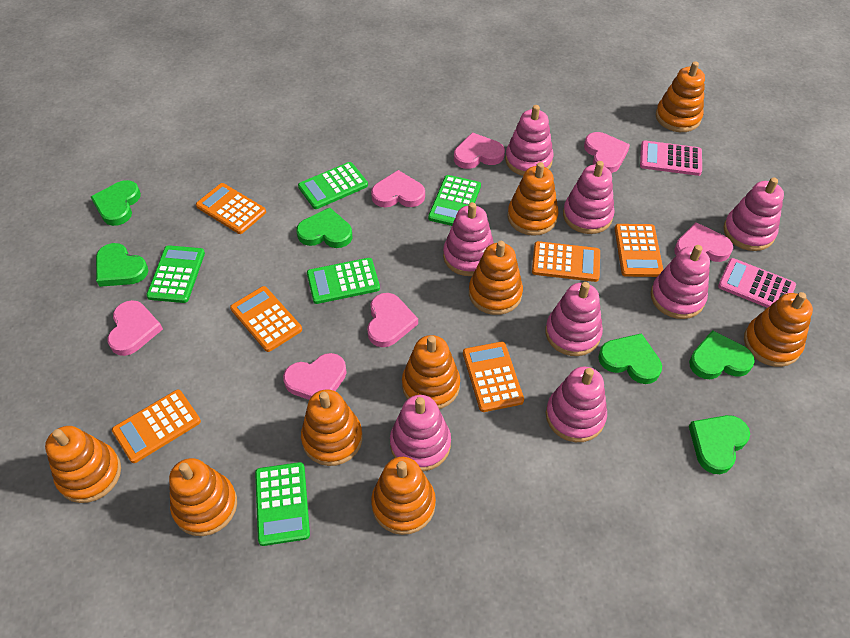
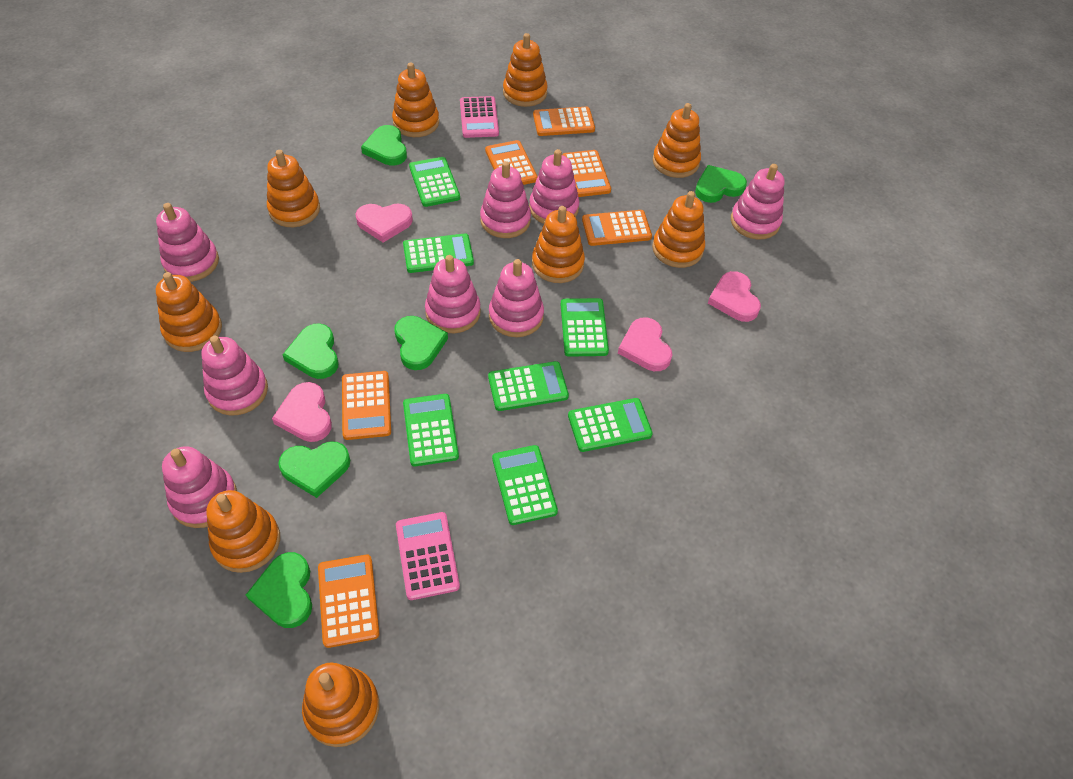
green calculator: [146,245,205,303] [255,462,310,546] [298,162,368,209] [307,258,380,304] [428,175,481,226] = 5 -> [403,233,474,273] [403,394,459,466] [409,157,460,207] [488,361,569,411] [492,445,558,525] [561,298,609,357] [568,398,653,452] = 7
pink heart: [107,300,163,356] [283,353,347,400] [367,293,418,347] [371,170,425,207] [454,132,505,169] [584,132,630,173] [674,222,733,262] = 7 -> [272,382,332,442] [355,204,413,243] [618,317,673,371] [708,271,761,322] = 4

